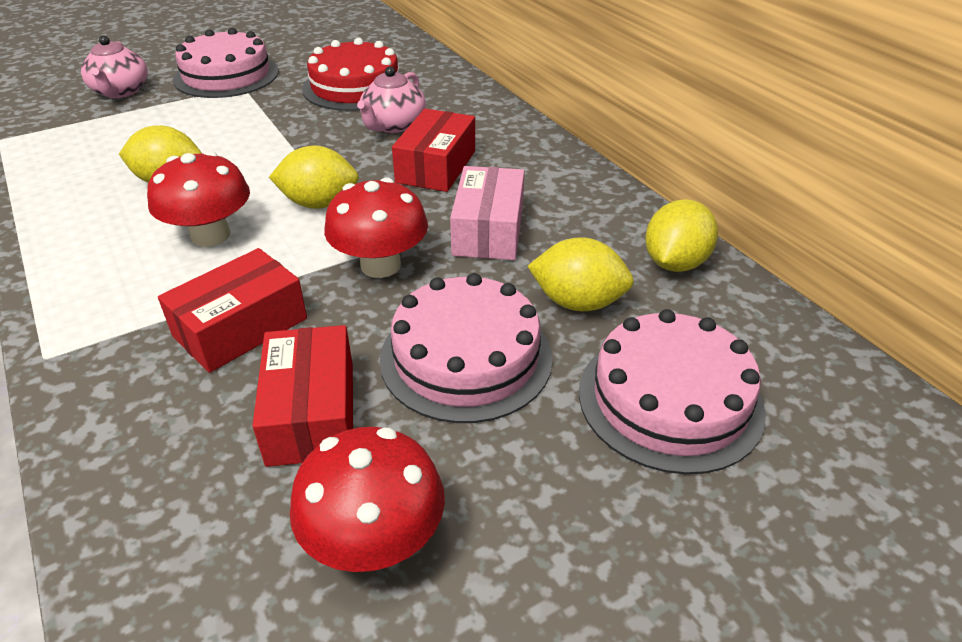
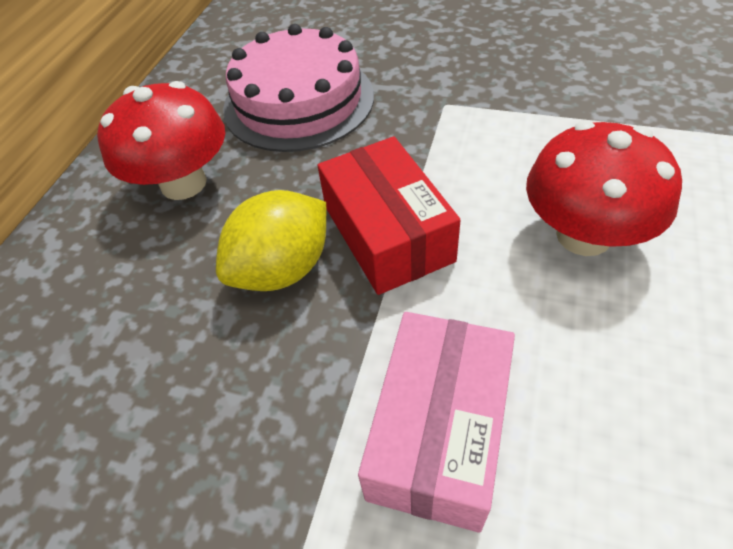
pink cake: [173,28,279,98] [380,273,553,423] [579,309,766,474] = 3 -> [223,24,374,152] = 1
pink teapot: [81,36,148,98] [357,66,426,133] = 2 -> none = 0
red box: [158,248,307,373] [252,325,353,467] [392,109,475,192] = 3 -> [318,136,461,295] = 1
red cake: [302,38,400,111] = 1 -> none = 0
red mushroom: [147,151,250,247] [290,427,445,572] [324,178,428,278] = 3 -> [97,81,225,200] [526,121,682,256] = 2
yellow lemon: [119,125,202,183] [269,145,359,209] [528,237,634,311] [645,199,718,272] = 4 -> [216,190,327,291] = 1

